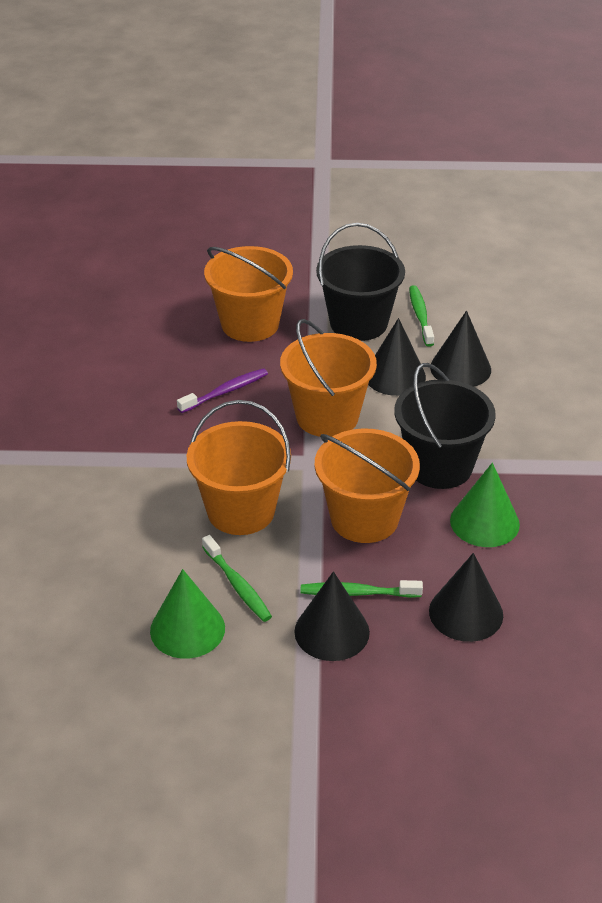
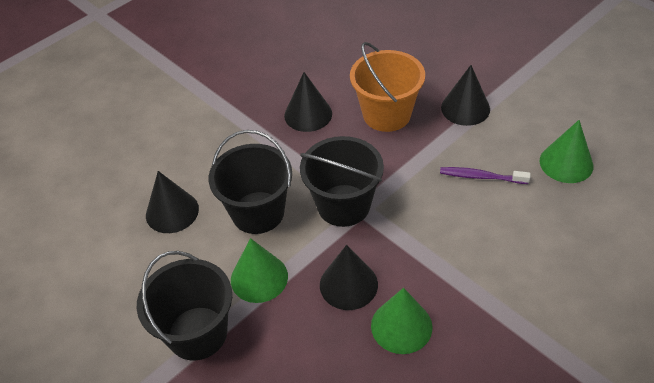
black bucket: [316,223,405,341] [394,363,496,489] = 2 -> [137,251,232,361] [209,130,292,234] [300,136,384,227] = 3
green cone: [150,569,225,659] [450,463,520,547] = 2 -> [231,238,288,303] [371,288,433,354] [540,120,593,183] = 3
green toothbrush: [202,535,272,622] [301,580,423,598] [409,285,434,347] = 3 -> none = 0
orange bucket: [187,400,291,535] [204,246,293,342] [280,319,377,437] [315,429,420,543] = 4 -> [350,42,425,132] = 1

